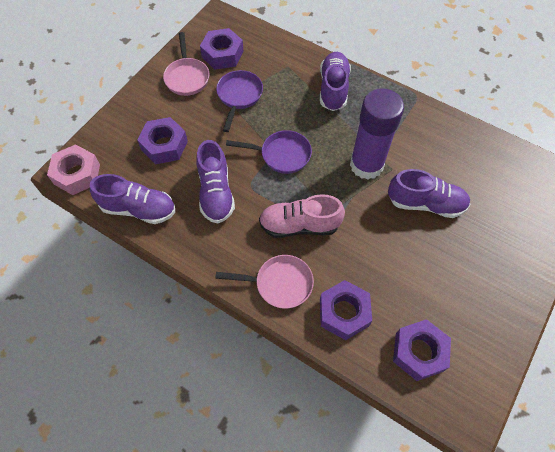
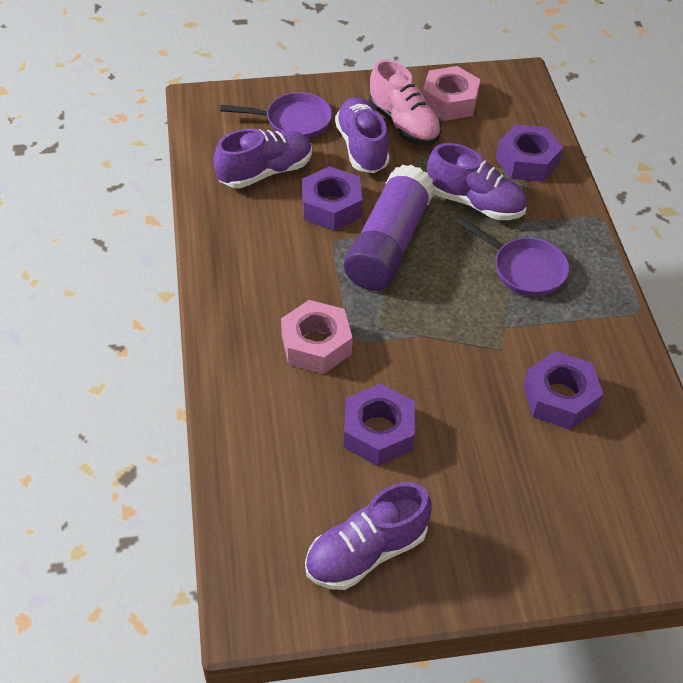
pink nut: [47,144,100,195] = 1 -> [281,300,353,374] [423,66,480,121] = 2
pink pan: [163,32,209,96] [215,255,314,309] = 2 -> none = 0

